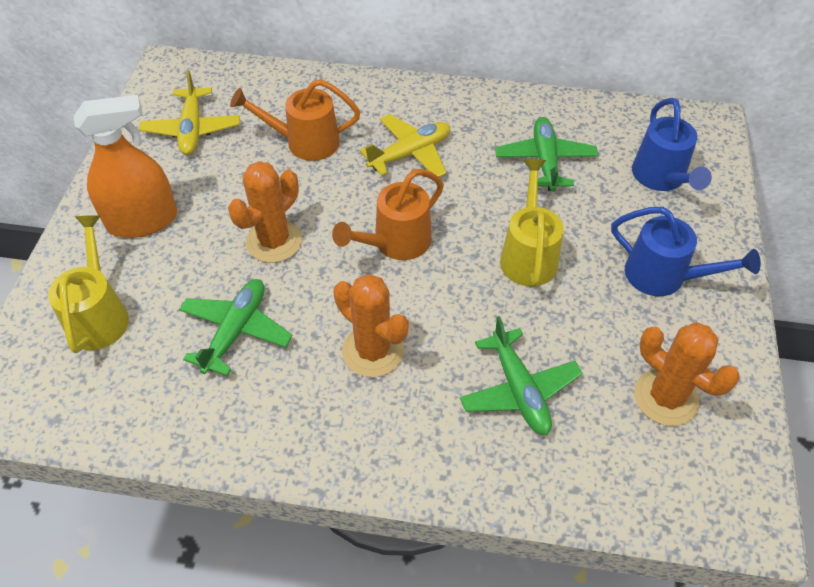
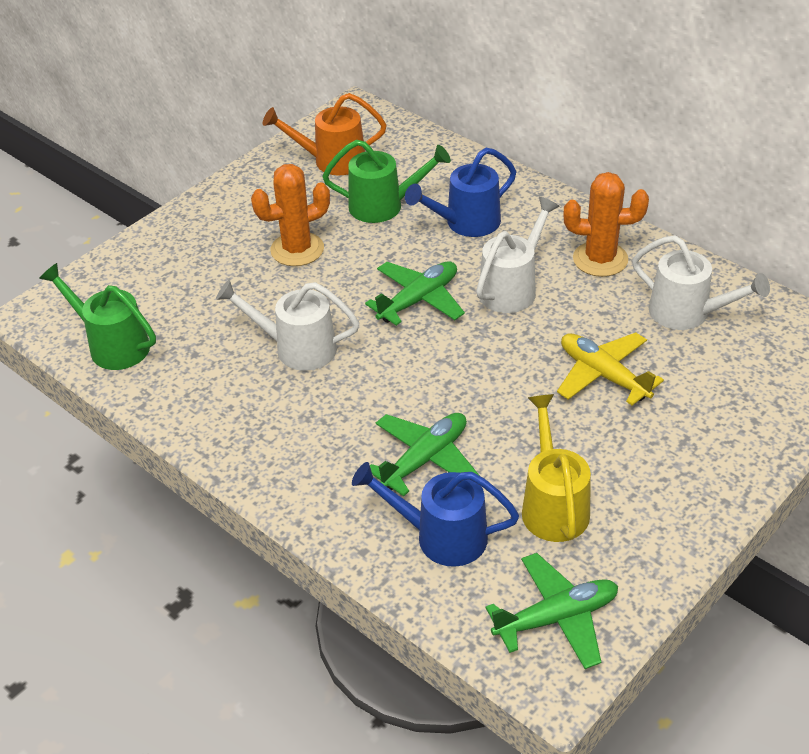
green watering can: none = 0 -> [39,263,156,370] [322,140,451,223] = 2
orange cactus: [228,161,302,263] [333,274,409,377] [634,323,740,426] = 3 -> [251,164,330,266] [564,172,649,277] = 2
orange spray bottle: [74,95,177,238] = 1 -> none = 0
orange watering can: [230,79,360,161] [332,169,444,260] = 2 -> [263,93,386,175] = 1
white watering can: none = 0 -> [216,280,359,371] [476,197,560,313] [632,235,770,330] = 3
yellow plane: [139,70,240,155] [360,114,450,177] = 2 -> [557,332,664,406] = 1
yellow watering can: [48,215,129,353] [500,159,564,287] = 2 -> [522,394,591,542] = 1

